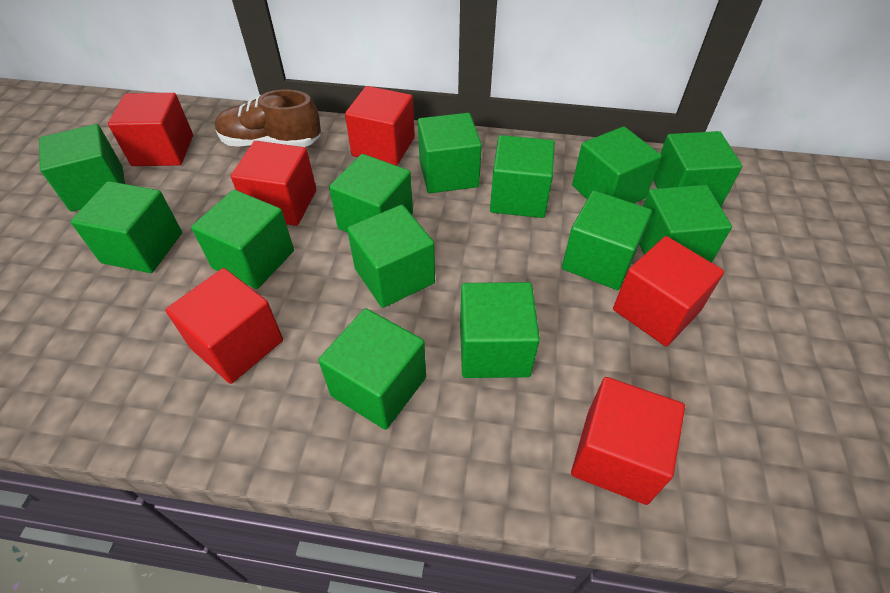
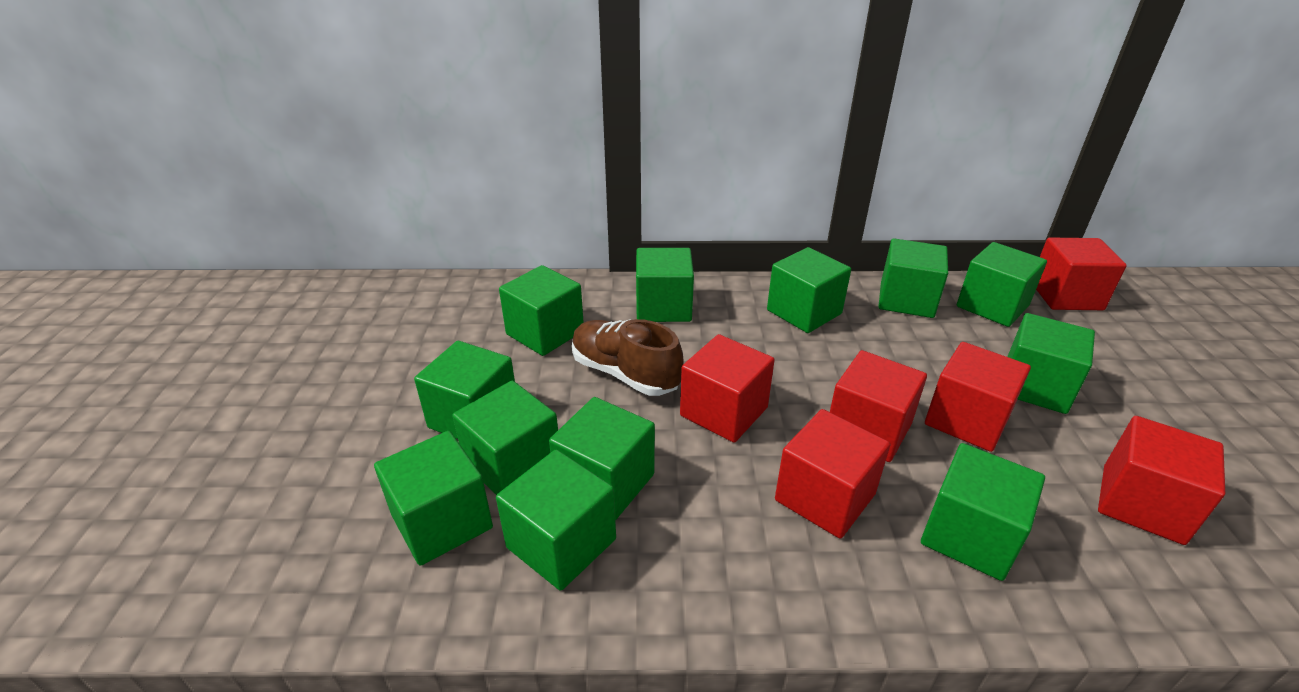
green cube: [39,124,125,212] [70,181,182,273] [191,190,294,289] [318,308,426,430] [329,154,413,233] [347,205,435,308] [418,113,482,193] [460,282,540,378] [490,135,555,218] [562,190,652,290] [572,127,662,203] [639,185,732,263] [653,131,742,207] = 13 -> [374,431,493,566] [414,341,515,439] [452,381,558,495] [496,449,616,591] [499,265,584,356] [549,397,655,520] [636,248,694,322] [767,247,851,333] [878,239,948,318] [921,443,1045,581] [957,242,1047,327] [1007,313,1095,414] = 12

